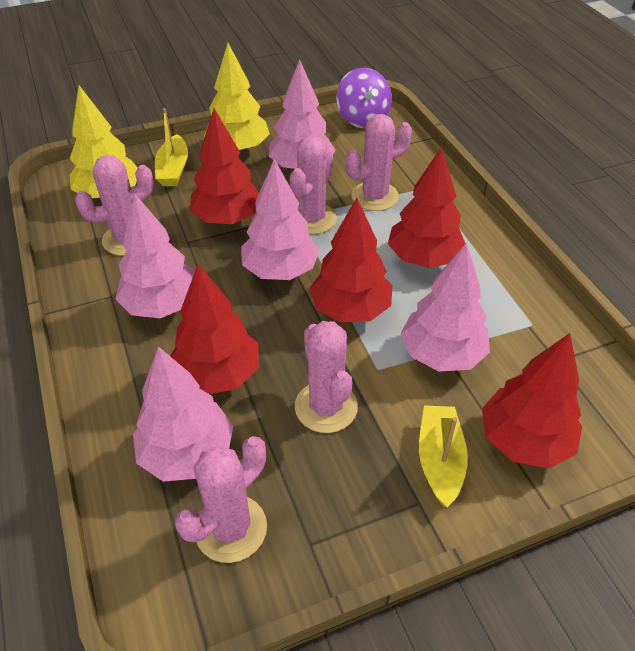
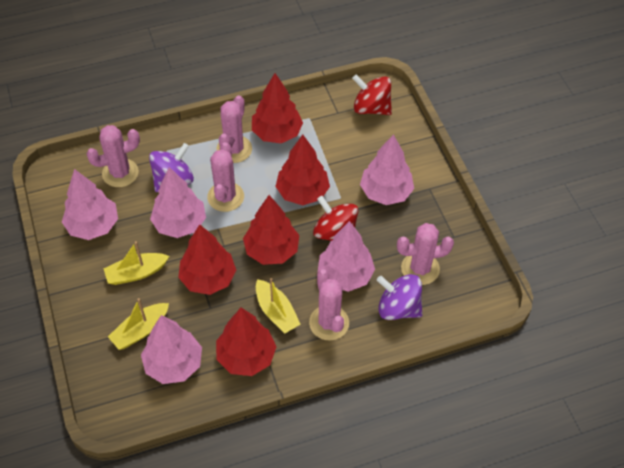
purple spinning top: [336,68,392,128] = 1 -> [149,143,194,192] [377,274,422,320] = 2
red spinning top: none = 0 -> [313,196,358,241] [352,75,392,115] = 2
yellow boat: [155,108,188,186] [419,405,468,507] = 2 -> [104,241,170,285] [108,298,169,350] [256,278,301,334] = 3
yellow tree: [69,86,138,198] [204,43,270,153] = 2 -> none = 0

